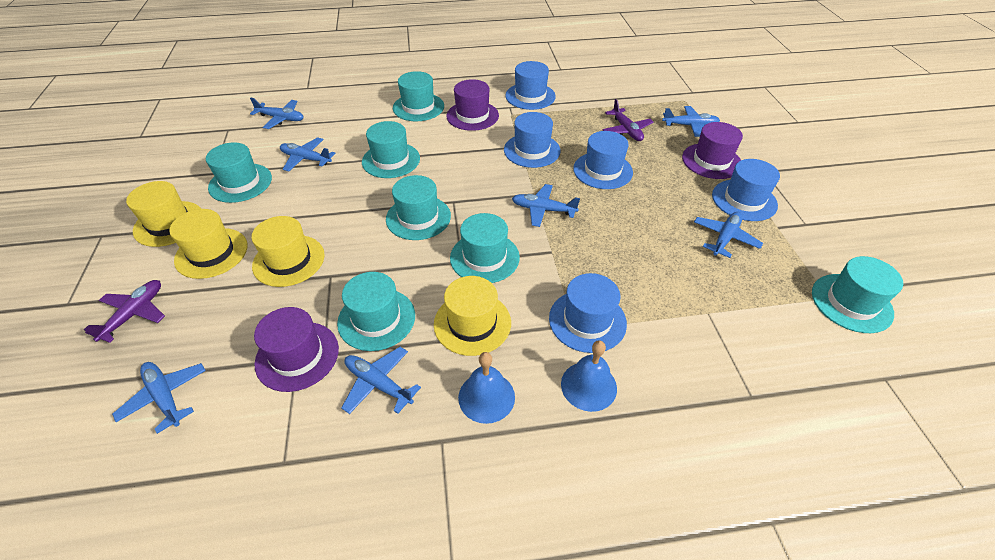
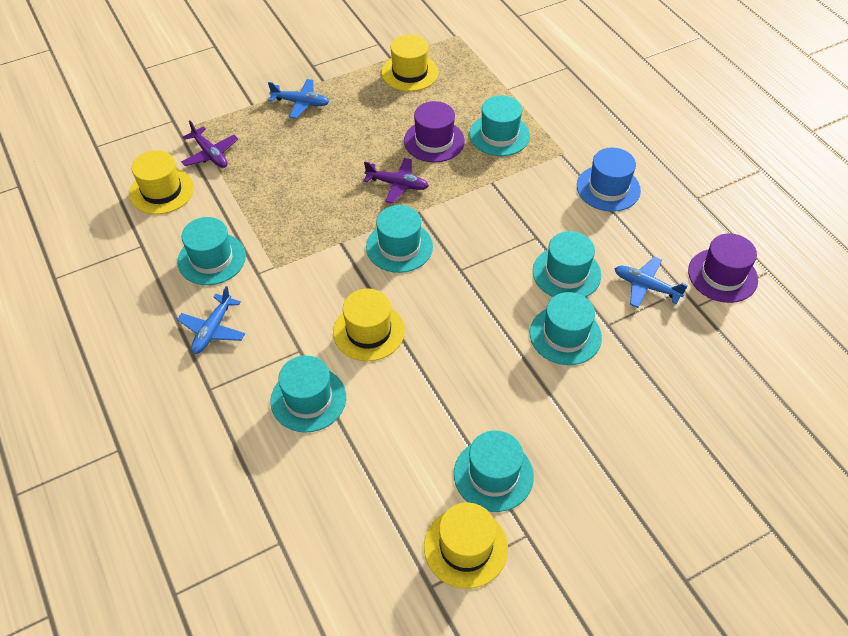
blue bell: [458,352,515,424] [561,340,617,412] = 2 -> none = 0
blue hat: [504,112,561,168] [505,61,556,110] [549,273,627,353] [573,131,633,189] [712,159,780,221] = 5 -> [577,148,641,212] = 1
blue plane: [112,362,206,434] [250,98,304,129] [280,137,336,172] [341,347,421,414] [512,184,580,227] [662,106,720,137] [694,212,763,258] = 7 -> [177,286,245,354] [268,79,329,119] [614,257,688,308] = 3
purple hat: [254,307,339,392] [446,79,499,131] [682,122,743,179] = 3 -> [404,101,465,162] [688,233,758,303] = 2

